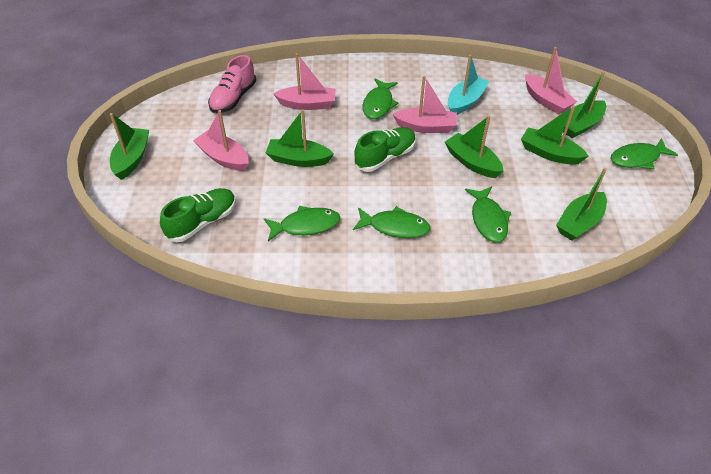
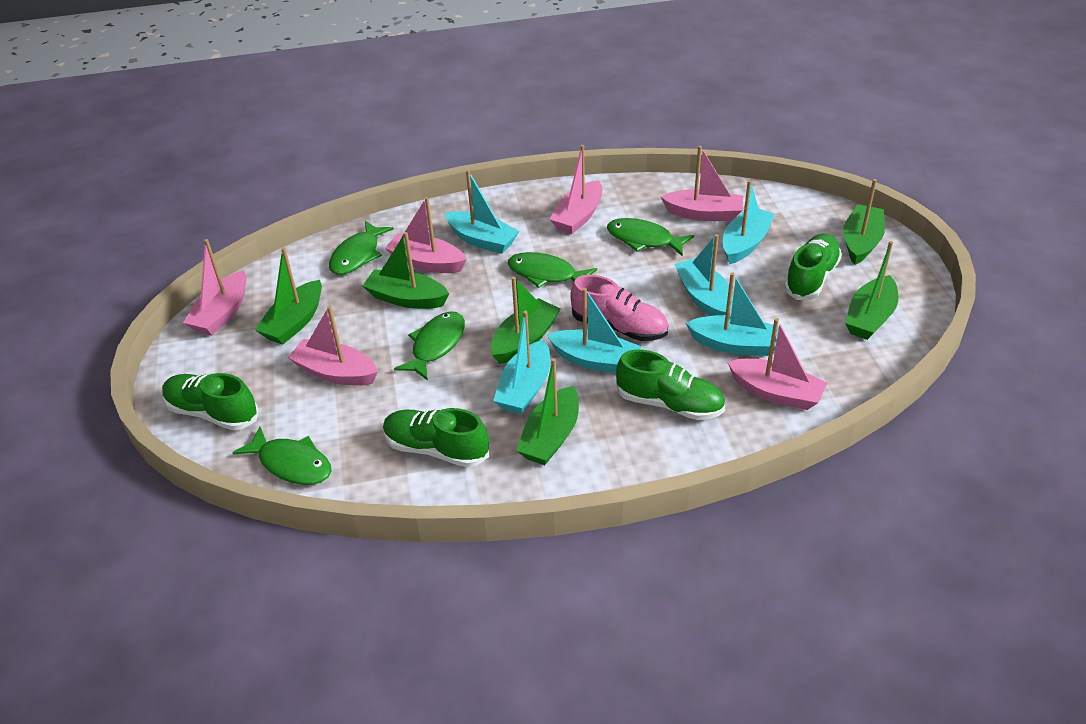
green shoe: [160,188,236,242] [354,127,416,172] = 2 -> [162,373,259,430] [383,408,489,468] [616,350,725,420] [784,234,842,300] = 4
pink boat: [193,110,249,171] [273,53,335,110] [392,76,457,133] [525,47,577,114] = 4 -> [183,239,247,336] [288,306,378,386] [385,197,467,273] [550,145,602,235] [661,146,743,221] [727,318,827,410] = 6
turquoise boat: [448,55,489,115] = 1 -> [445,170,519,254] [493,310,550,414] [547,288,642,373] [674,234,733,316] [686,273,779,356] [723,180,775,264] = 6

